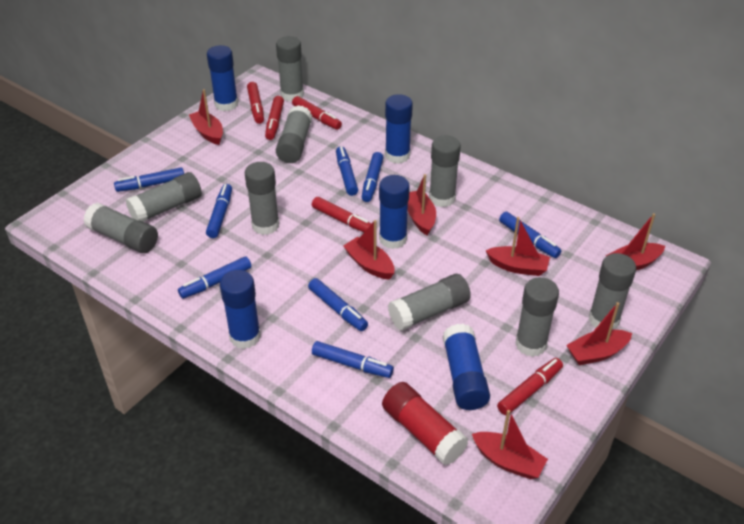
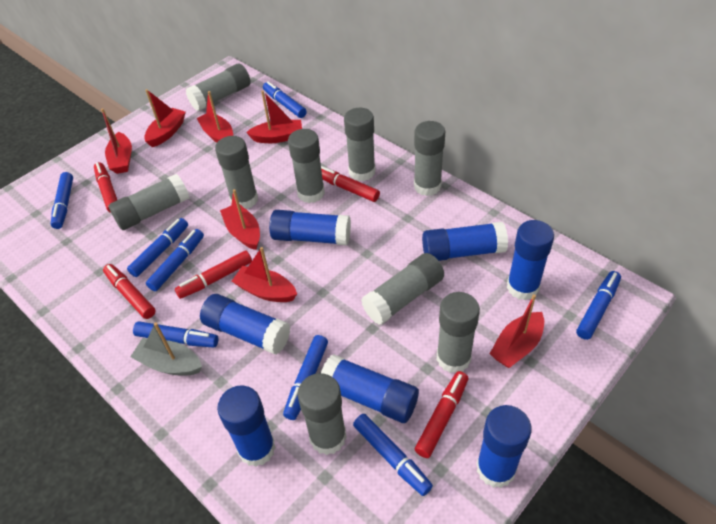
blue glue stick: [207,45,238,111] [220,270,261,349] [379,175,410,249] [385,94,413,164] [442,324,490,410] = 5 -> [200,294,290,355] [217,385,276,467] [269,210,351,245] [321,354,419,423] [422,222,508,261] [476,405,532,488] [507,220,554,300] = 7
grey boat: none = 0 -> [130,322,202,375] = 1
red glue stick: [382,382,468,465] = 1 -> none = 0

